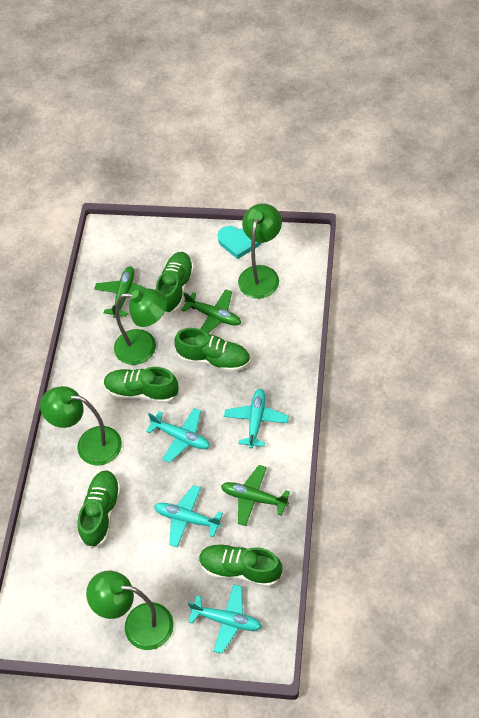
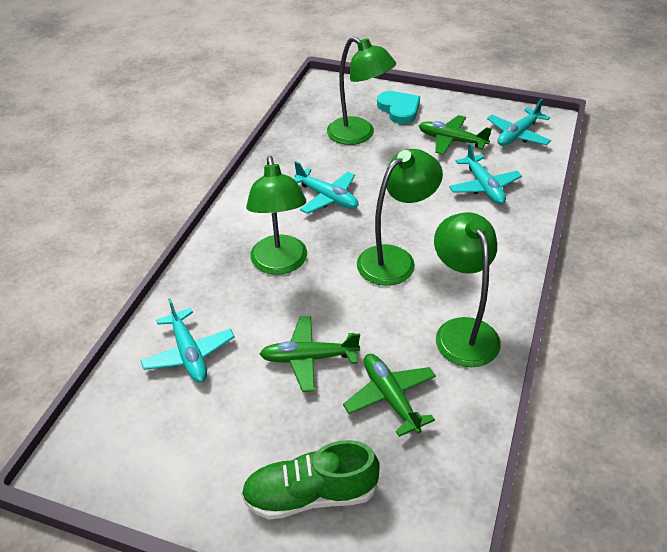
green shoe: [78,470,121,549] [104,367,180,403] [156,252,194,315] [174,328,250,372] [199,544,283,587] = 5 -> [241,440,380,519] = 1

